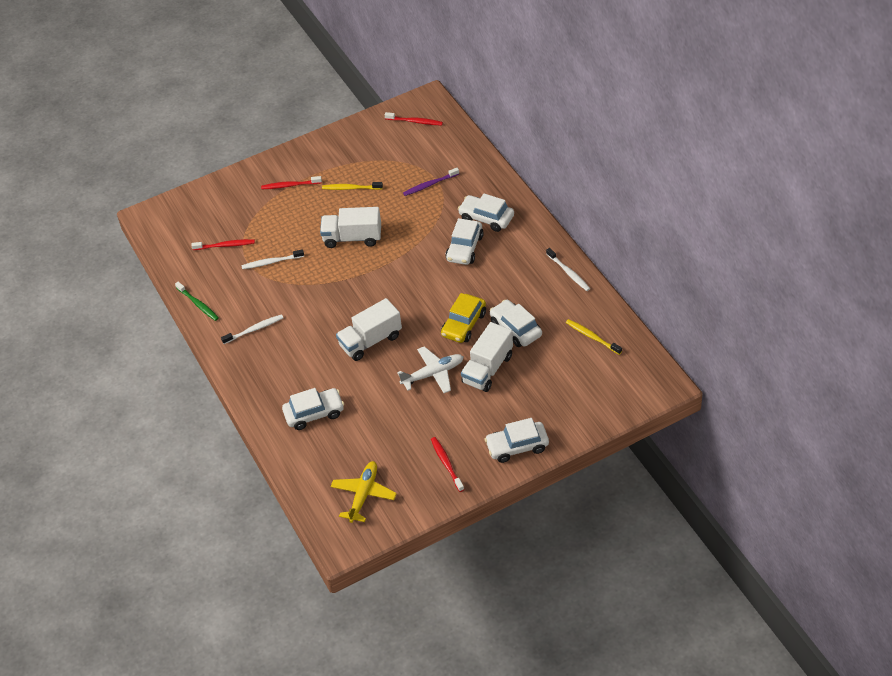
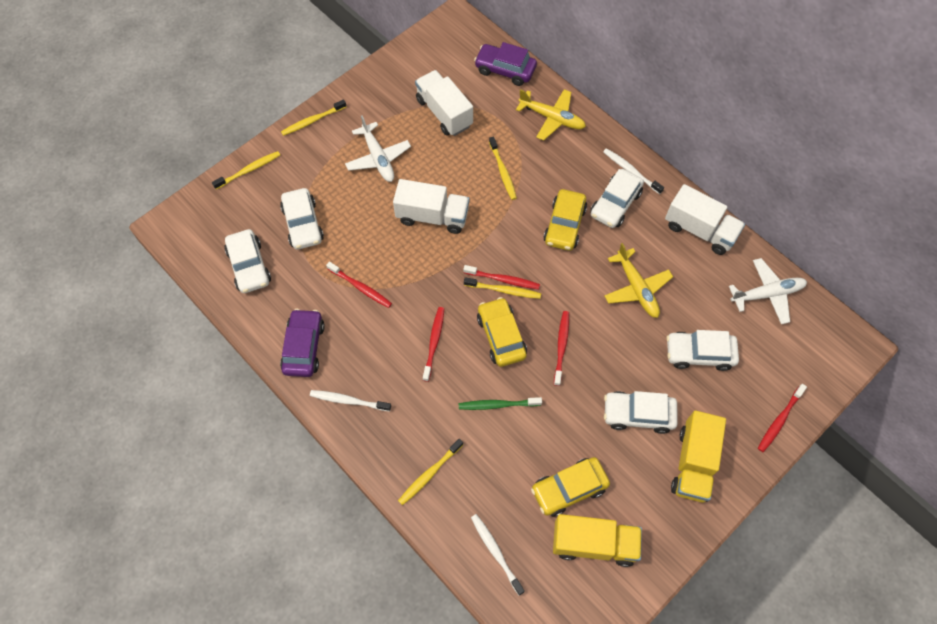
purple car: none = 0 -> [280,309,325,377] [474,42,537,86] = 2
purple toothbrush: [403,168,459,196] = 1 -> none = 0
red toothbrush: [191,239,255,250] [261,176,322,189] [385,112,443,126] [431,437,464,492] = 4 -> [326,262,392,308] [423,307,445,382] [463,265,540,289] [554,311,569,386] [758,384,807,452] = 5
white plane: [397,346,464,393] = 1 -> [345,115,411,182] [729,258,807,324] = 2
yellow car: [441,293,486,343] = 1 -> [477,297,527,367] [531,457,610,517] [544,189,587,251] = 3
yellow plane: [331,461,397,523] = 1 -> [516,89,586,141] [604,243,673,318] = 2
yellow toothbrush: [322,182,383,190] [566,319,622,355] = 2 -> [212,151,280,189] [281,99,347,136] [398,439,463,505] [464,277,541,299] [489,136,517,200] = 5
yellow truck: none = 0 -> [553,514,642,567] [671,411,726,502] = 2

